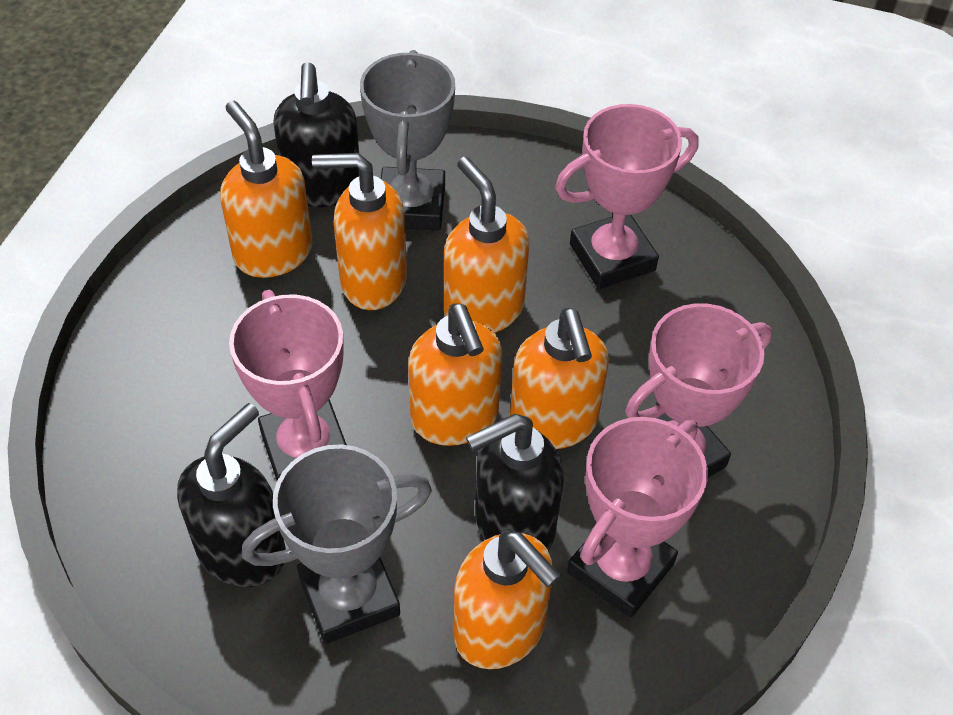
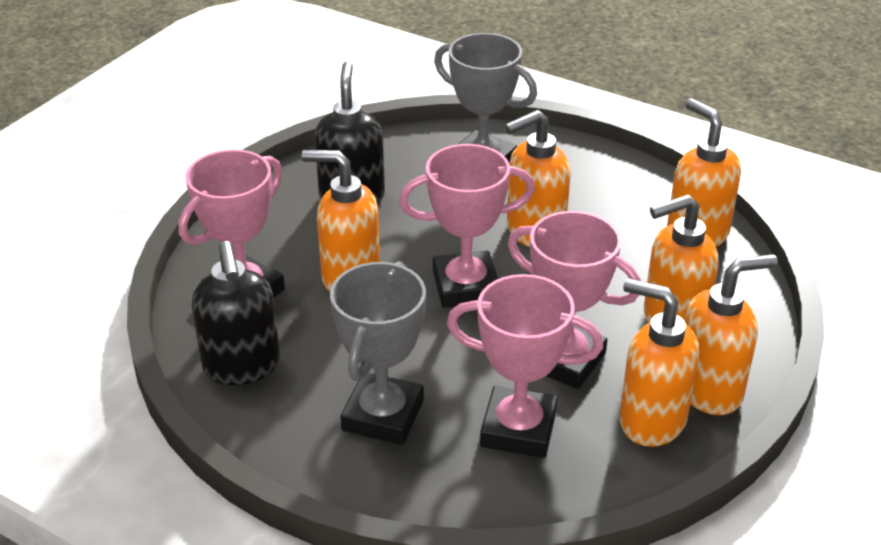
black soap dispenser: [177,403,286,588] [273,62,359,207] [466,414,564,550] = 3 -> [192,241,280,385] [314,61,385,204] = 2

